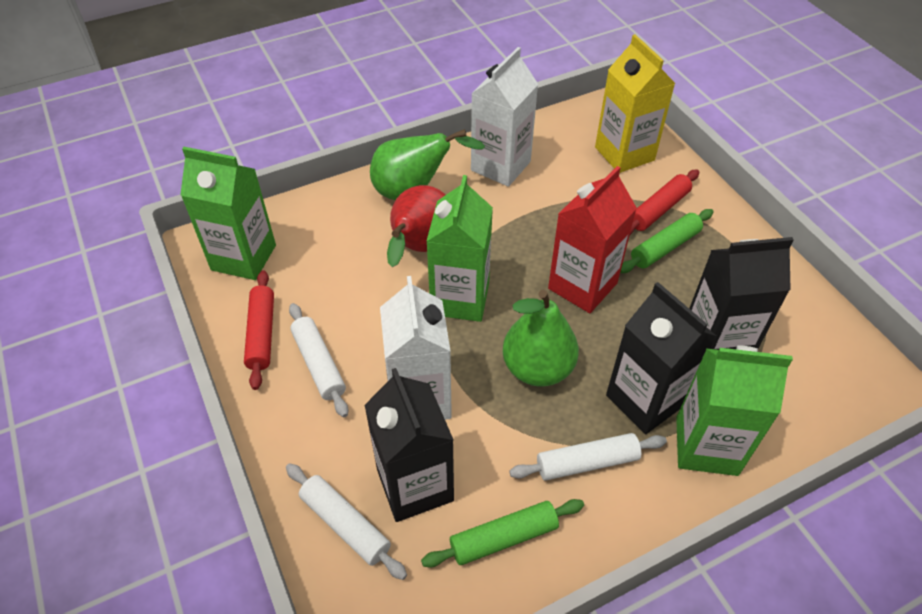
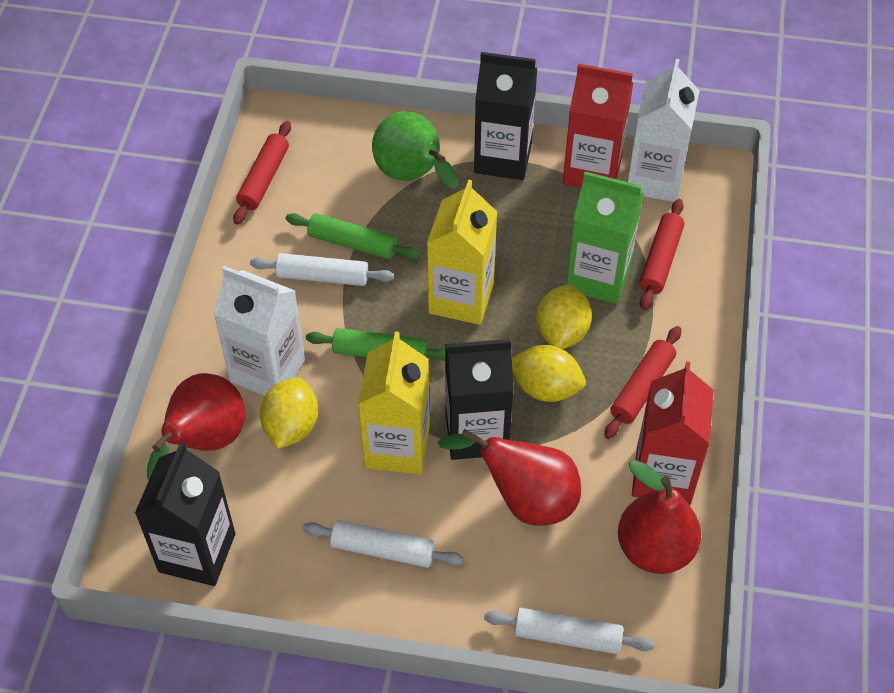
green carton: [180,147,276,280] [426,175,493,322] [676,345,793,476] = 3 -> [566,171,644,304] = 1
green pear: [370,129,485,200] [503,290,579,386] = 2 -> [372,111,458,189] = 1
red carton: [548,166,637,313] = 1 -> [563,64,633,188] [632,362,714,505] = 2
red pear: [387,185,446,267] = 1 -> [147,373,245,480] [438,429,581,526] [618,460,701,574] = 3
red rolling pin: [244,270,274,390] [630,170,699,235] = 2 -> [233,121,291,225] [604,326,681,439] [639,199,684,310] = 3
yellow carton: [595,34,676,173] = 1 -> [358,331,430,474] [427,180,497,325] = 2
yellow lemon: none = 0 -> [260,377,318,449] [512,345,586,402] [537,284,592,349] = 3

